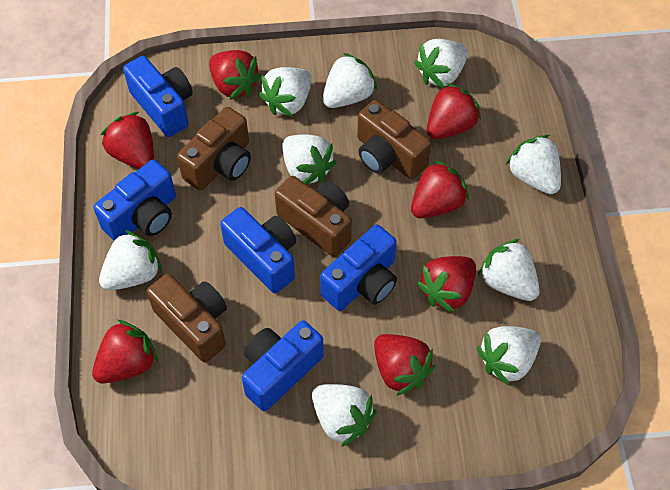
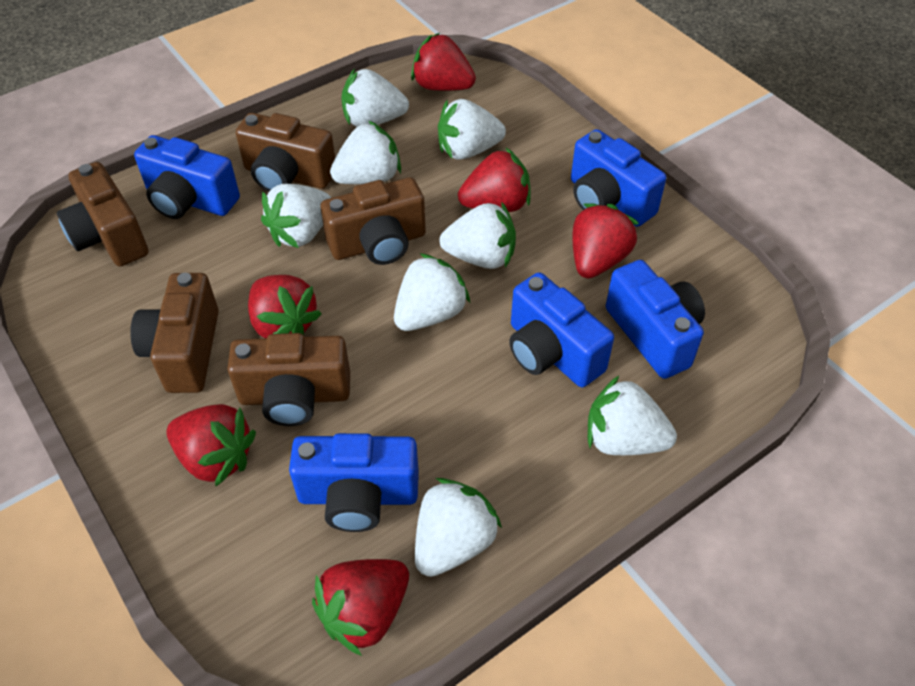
brown camera: [147,274,227,363] [177,107,251,191] [275,176,352,257] [357,100,431,179] = 4 -> [57,162,149,267] [130,273,219,393] [227,333,350,426] [236,113,335,191] [320,177,426,265] = 5
red strawberry: [92,320,158,384] [101,112,154,169] [209,50,262,100] [374,334,435,395] [411,160,469,218] [417,256,476,313] [427,83,481,139] = 7 -> [166,404,256,487] [248,275,322,338] [312,559,409,656] [411,33,476,91] [458,148,530,212] [573,203,639,279] = 6
white strawberry: [99,230,162,290] [259,67,311,117] [282,134,337,185] [312,384,377,447] [323,53,377,108] [414,39,468,88] [477,326,541,386] [478,239,540,301] [506,135,561,194] = 9 -> [261,184,331,248] [330,120,401,184] [341,69,409,127] [394,253,470,331] [415,478,502,577] [438,99,506,160] [439,201,516,269] [588,375,677,455] = 8

